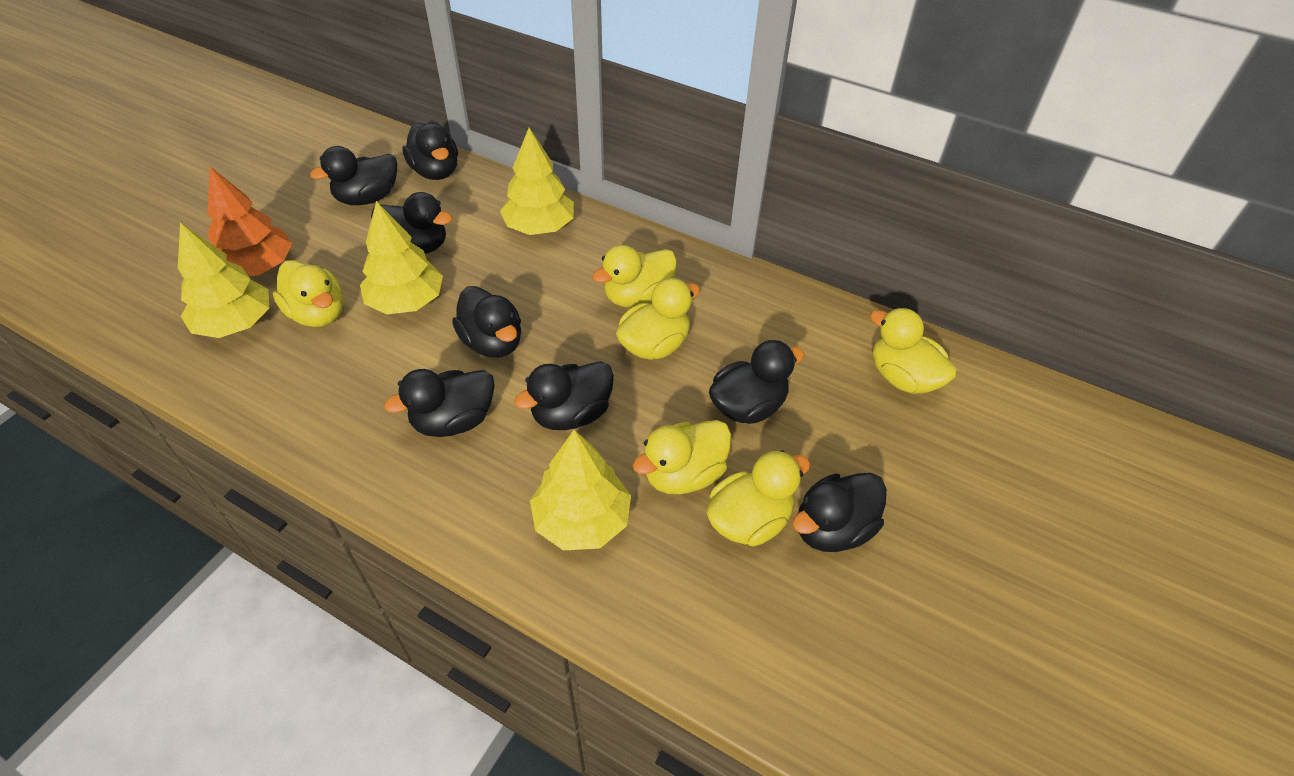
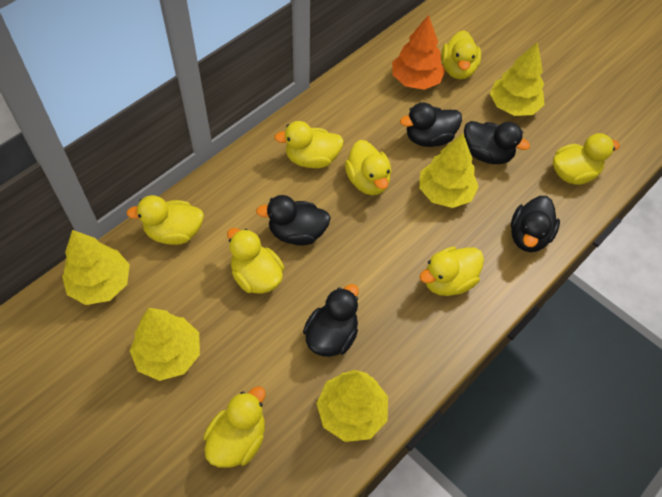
black duck: [310,146,397,205] [371,192,452,254] [384,369,495,437] [402,123,458,180] [452,286,521,358] [514,361,614,430] [709,340,804,424] [792,473,887,552] = 8 -> [256,195,331,245] [303,284,359,357] [400,102,462,147] [464,121,530,164] [511,196,560,252] = 5
yellow duck: [273,260,343,327] [592,245,677,308] [616,278,700,360] [632,420,731,494] [707,450,810,547] [870,308,957,394] = 6 -> [126,195,204,245] [203,386,265,468] [227,228,284,294] [274,121,344,168] [345,140,391,195] [420,247,484,296] [441,30,481,79] [553,133,620,185] = 8
yellow tree: [178,222,269,338] [360,201,443,315] [500,128,574,235] [530,430,631,551] = 4 -> [62,230,130,305] [130,308,200,381] [316,370,388,442] [419,133,479,208] [490,42,545,116] = 5

